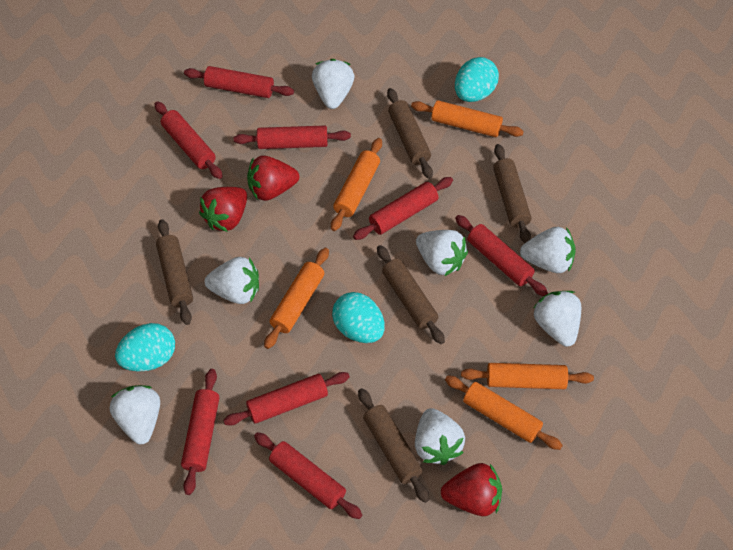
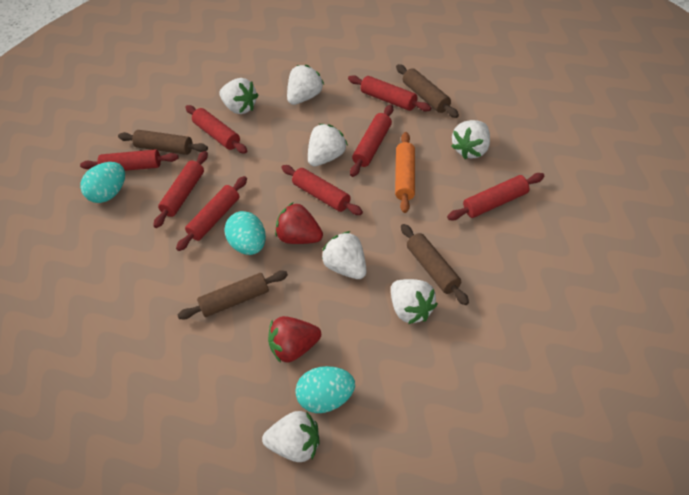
brown rolling pin: [156,219,193,325] [358,388,429,503] [377,245,445,344] [387,88,433,179] [493,144,532,243] = 5 -> [118,130,208,155] [177,271,288,319] [396,64,459,118] [401,224,469,305] = 4
orange rolling pin: [264,248,329,349] [331,138,382,231] [411,100,524,137] [445,375,563,450] [461,363,594,389] = 5 -> [395,132,415,213] = 1
red strawberry: [199,187,247,232] [247,155,299,201] [441,463,502,516] = 3 -> [268,316,321,363] [275,203,323,244] = 2

